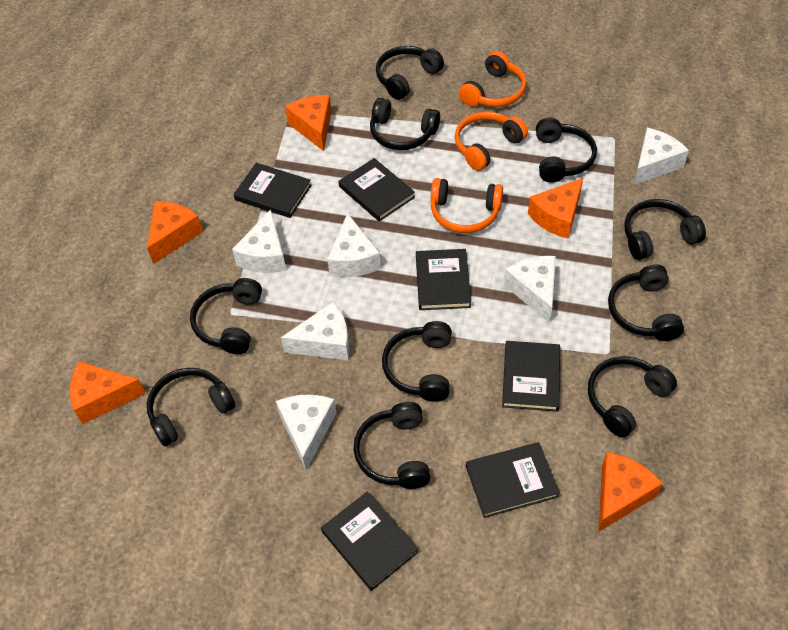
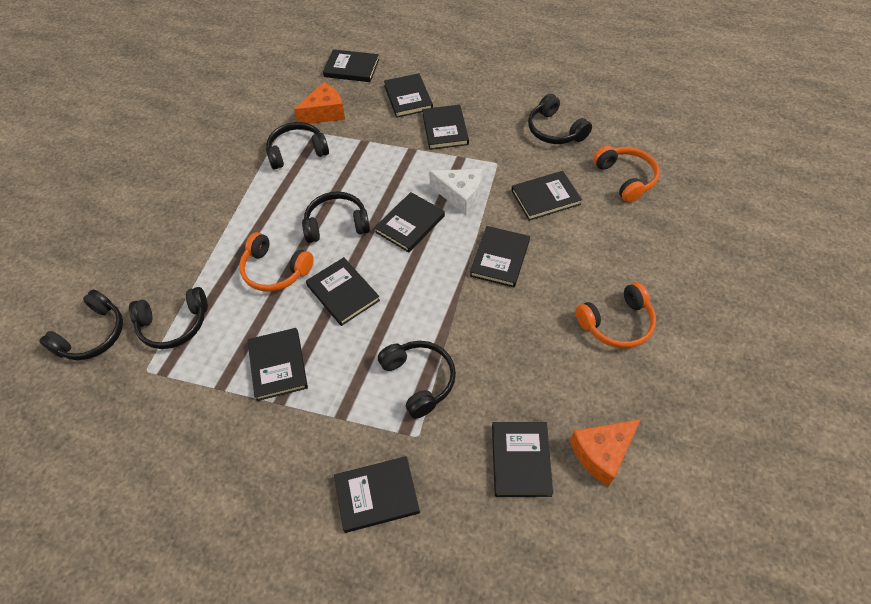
black book: [234,163,312,218] [321,492,418,591] [339,158,415,222] [416,249,471,310] [466,442,560,518] [502,341,560,412] = 6 -> [247,328,308,401] [306,257,380,326] [323,49,379,82] [334,456,420,533] [374,192,445,253] [384,73,433,118] [422,105,469,150] [470,226,530,287] [492,422,553,497] [511,171,582,221] = 10
black headphones: [147,368,235,446] [190,278,262,354] [354,402,430,489] [370,98,440,150] [376,46,444,100] [382,321,452,402] [536,117,597,183] [588,356,677,437] [608,264,684,341] [624,199,706,260] = 10 -> [39,289,123,360] [129,287,208,349] [266,122,329,169] [302,191,370,243] [378,341,456,419] [528,94,592,144] = 6
orange cheese: [70,361,146,424] [147,201,203,264] [285,95,332,151] [528,178,583,238] [598,452,663,532] = 5 -> [294,82,345,124] [570,419,641,487] = 2
white cheese: [232,209,286,273] [276,394,337,470] [281,302,349,360] [327,213,381,277] [504,256,556,323] [634,128,689,185] = 6 -> [429,169,482,215] = 1

